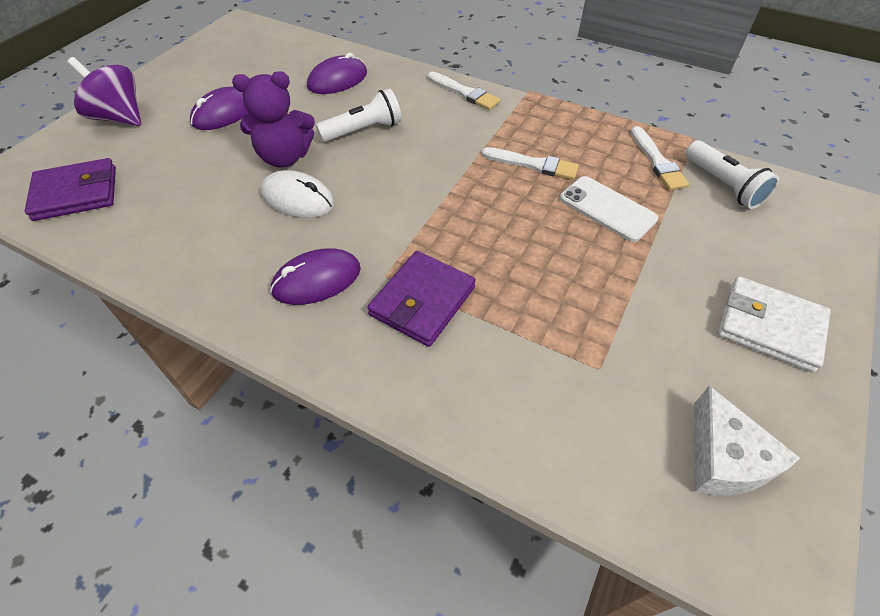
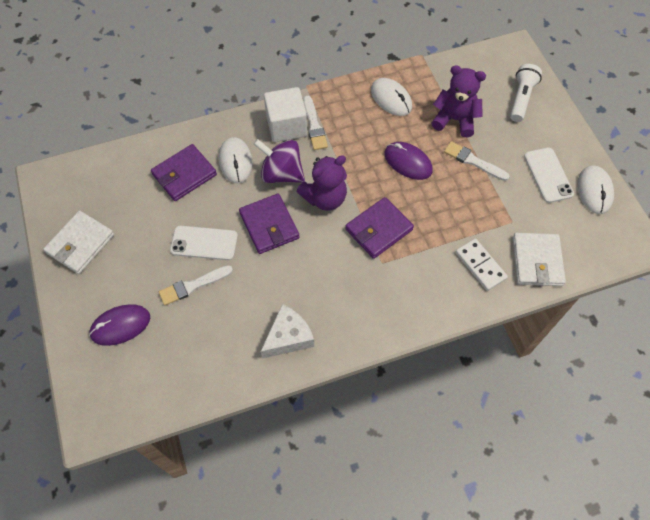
purple mouse: [190,86,249,130] [270,249,361,305] [307,53,367,94] = 3 -> [89,304,150,346] [384,142,433,180] = 2
purple teddy bear: [232,71,315,168] = 1 -> [296,155,347,211] [432,65,486,137] = 2
purple wallet: [25,158,116,221] [367,251,476,347] = 2 -> [151,144,217,201] [239,194,300,254] [345,197,414,259] = 3
white cube: none = 0 -> [264,87,307,142] = 1
white domino: none = 0 -> [456,239,508,291] = 1
white flashlight: [316,88,402,142] [686,140,779,209] = 2 -> [510,64,542,122] = 1
white mouse: [261,170,334,218] = 1 -> [219,137,253,183] [371,78,412,116] [577,166,614,214] = 3
white phone: [560,176,658,242] = 1 -> [170,226,238,260] [524,148,574,203] = 2
white wallet: [718,276,831,372] = 1 -> [43,211,114,274] [513,233,566,286] = 2

